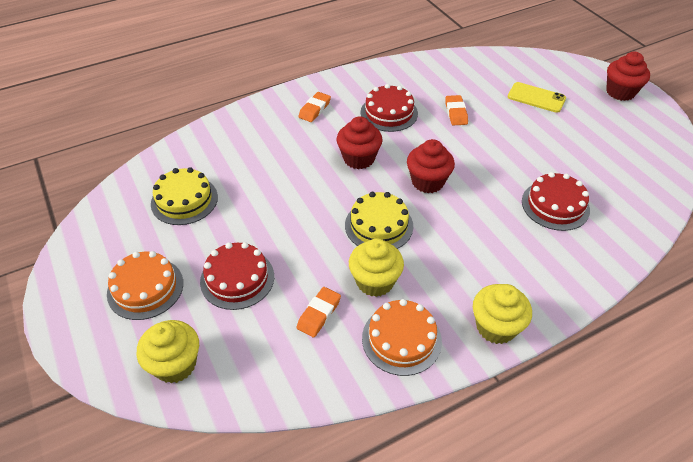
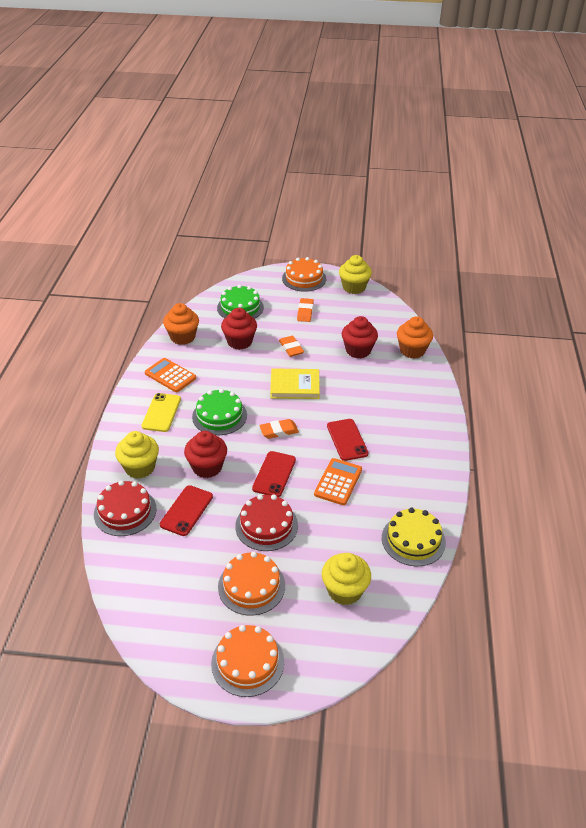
green cake: none = 0 -> [192,389,247,435] [217,285,264,319] = 2
orange cake: [107,251,183,320] [362,299,442,376] = 2 -> [211,625,284,697] [218,552,285,616] [282,257,326,292] = 3
orange calculator: none = 0 -> [145,358,196,392] [314,458,362,505] = 2
orange cupcake: none = 0 -> [163,303,199,345] [397,316,433,359] = 2
red cake: [200,242,274,310] [361,84,418,132] [522,172,590,231] = 3 -> [94,480,157,536] [235,494,298,551] = 2
red phone: none = 0 -> [160,485,213,536] [252,451,296,497] [327,419,369,461] = 3
yellow book: none = 0 -> [270,368,320,399] = 1
yellow cake: [151,167,218,225] [345,192,413,249] = 2 -> [382,508,446,566] = 1

